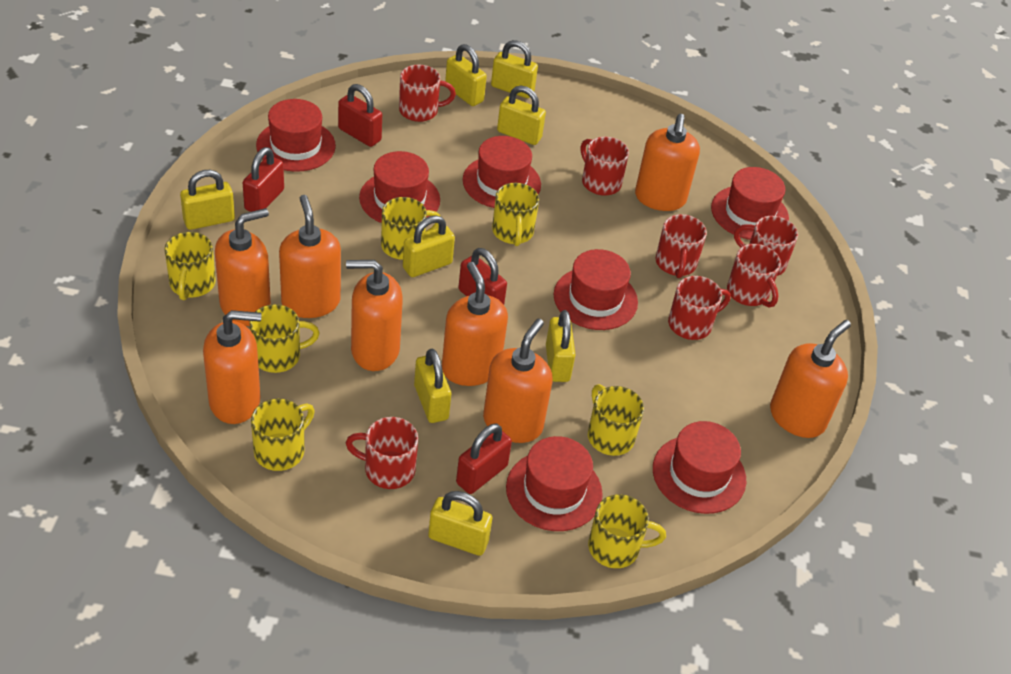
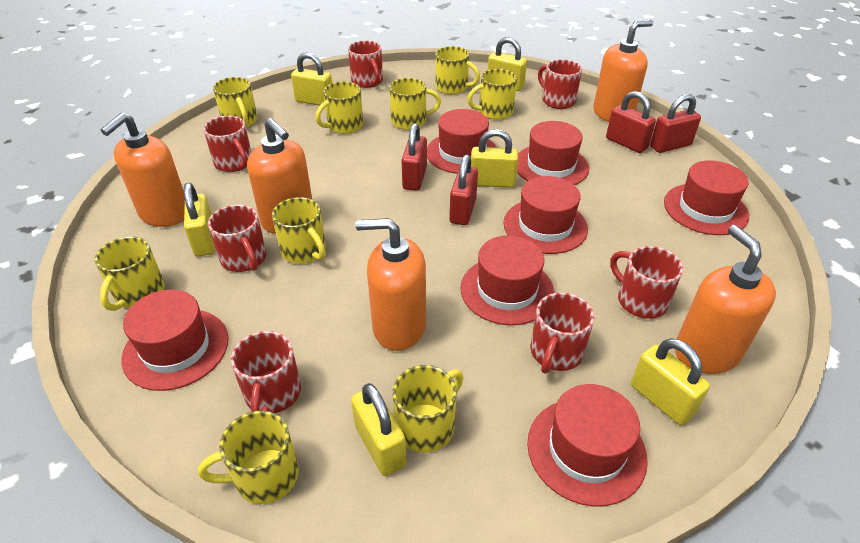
orange soap dispenser: [203,310,262,424] [215,208,271,326] [279,195,341,318] [346,260,403,371] [442,262,508,386] [483,319,552,443] [635,114,700,211] [770,320,851,438] = 8 -> [100,113,185,227] [247,118,312,234] [356,218,426,351] [593,20,653,122] [675,225,776,374] = 5
yellow mug: [164,232,216,300] [249,304,320,373] [251,399,315,471] [381,197,440,260] [492,183,539,246] [588,384,644,456] [588,494,666,568] = 7 -> [95,236,165,311] [198,411,299,504] [213,77,257,127] [272,197,326,264] [316,81,363,134] [389,78,441,130] [393,365,464,453] [435,46,480,94] [467,69,517,120] = 9
yellow padlock: [180,170,235,230] [403,215,455,277] [414,349,451,423] [428,491,492,556] [445,44,487,106] [491,40,538,98] [497,86,546,145] [546,310,576,382] = 8 -> [184,183,215,257] [291,52,332,106] [351,383,407,476] [471,129,518,188] [488,37,527,91] [631,338,710,425] = 6

